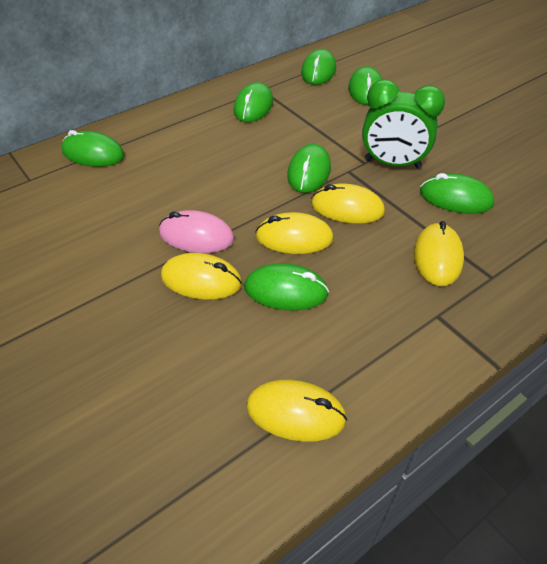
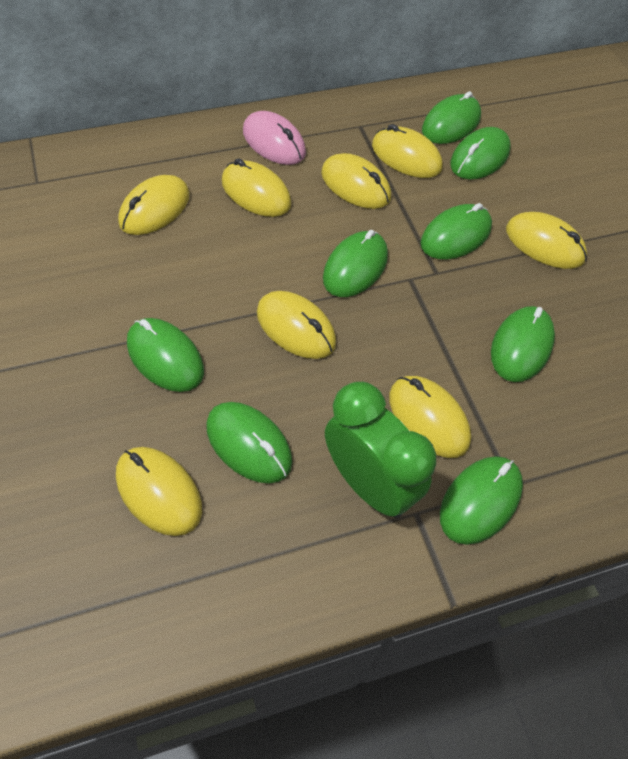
green mouse: [61,130,124,167] [234,82,273,122] [244,263,329,311] [287,144,331,193] [301,49,336,85] [348,66,383,105] [420,173,494,214] = 7 -> [127,318,204,392] [206,402,292,484] [323,230,388,297] [420,203,492,260] [422,91,481,144] [440,456,523,545] [450,127,511,180] [491,306,555,382] = 8
yellow mouse: [161,253,242,300] [247,380,347,442] [255,212,334,254] [311,184,385,224] [414,221,464,286] = 5 -> [116,447,202,536] [118,175,190,235] [222,158,291,217] [257,291,336,359] [321,153,391,209] [372,124,443,178] [389,376,471,458] [506,212,587,269] = 8

